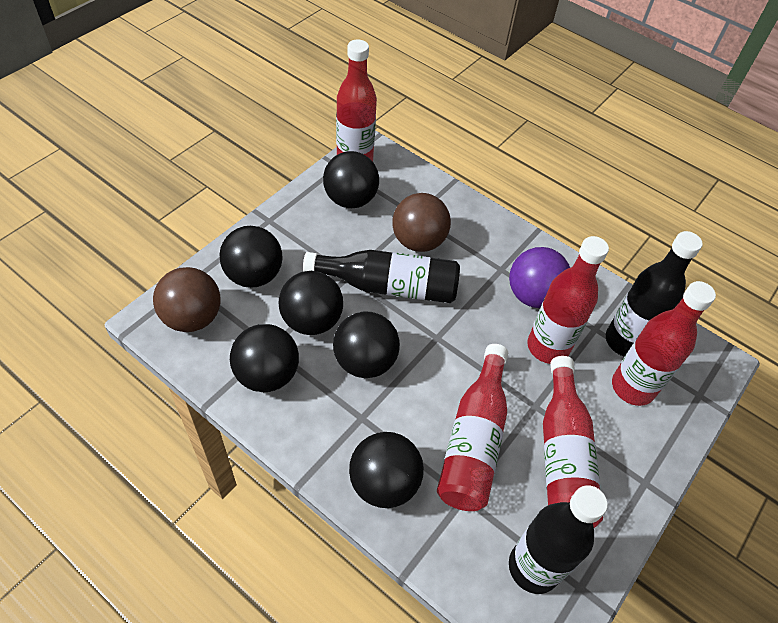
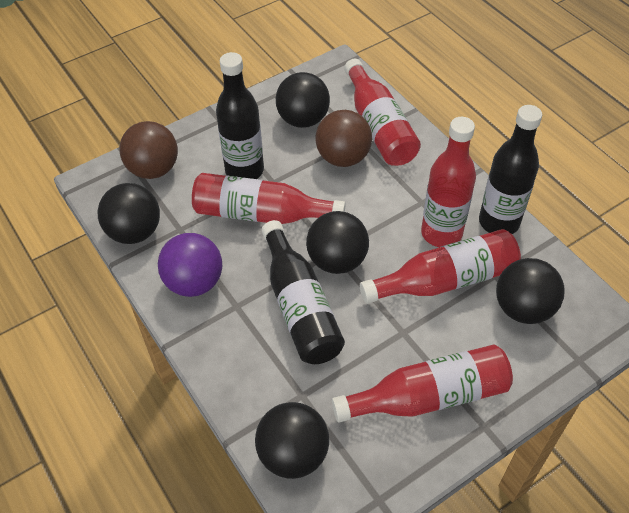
black ball: [220,226,282,288] [230,324,299,392] [279,271,343,335] [323,151,379,208] [333,312,400,378] [349,432,424,508] = 6 -> [97,183,160,244] [255,402,329,479] [276,72,330,128] [306,211,369,274] [496,258,565,324] = 5

